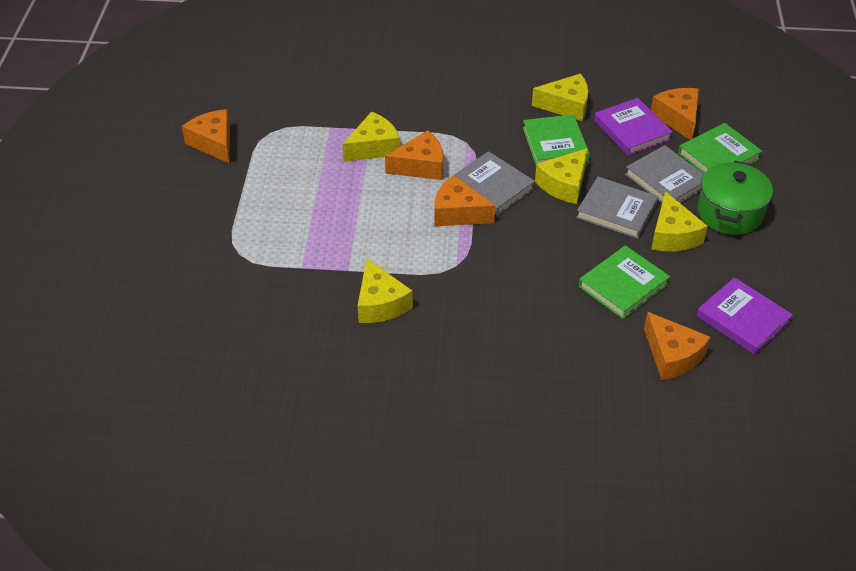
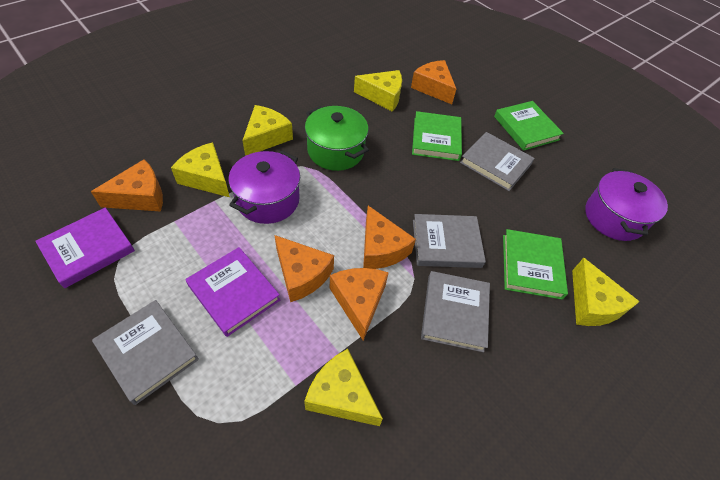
grey book: [451,151,535,216] [576,177,658,239] [625,145,704,203] = 3 -> [92,300,199,405] [413,214,486,268] [421,271,490,352] [460,132,535,191] = 4
purple pot: none = 0 -> [229,150,300,224] [585,168,668,241] = 2

